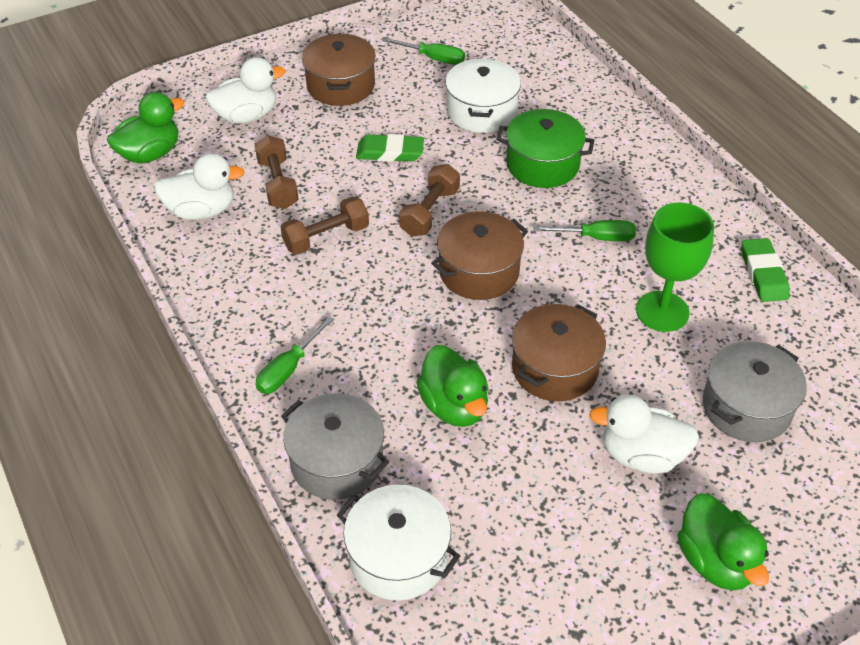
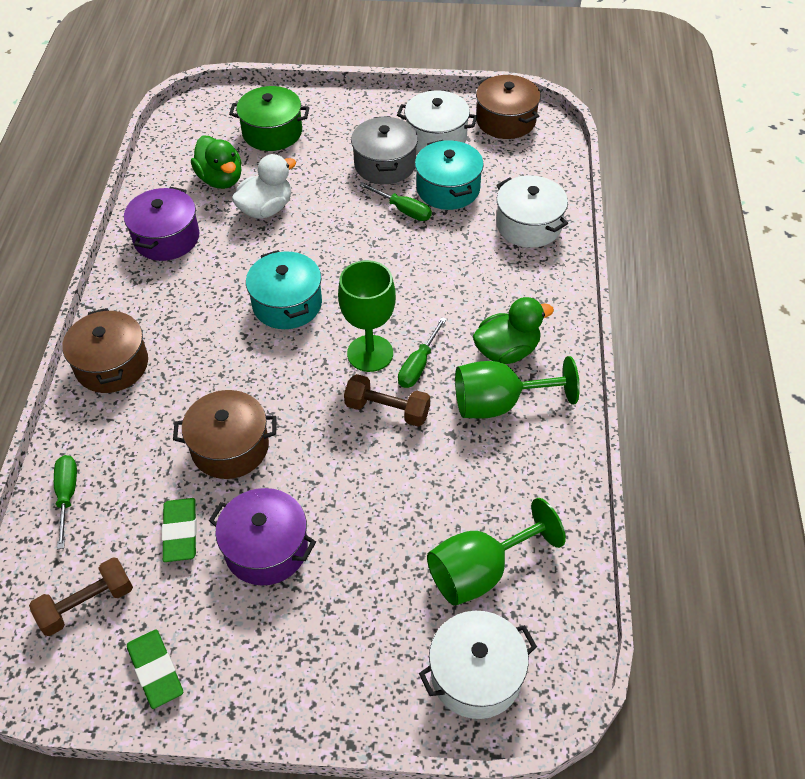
brown dumbbell: [255,135,299,209] [280,196,369,255] [399,164,460,237] = 3 -> [29,557,133,636] [344,374,430,427] = 2
green duck: [107,92,184,164] [417,345,489,427] [678,494,769,591] = 3 -> [191,136,242,189] [472,297,554,364] = 2
green goblet: [636,203,714,332] = 1 -> [338,260,396,372] [427,498,566,606] [455,356,580,419] = 3
grey pot: [281,393,389,500] [703,341,807,442] = 2 -> [351,116,418,184] = 1
purple pot: none = 0 -> [124,187,199,261] [209,488,316,585] = 2
turquoise pot: none = 0 -> [246,250,322,329] [415,140,484,210] = 2
white duck: [154,153,245,220] [206,57,286,123] [589,395,699,473] = 3 -> [232,154,296,219] = 1
white pot: [337,485,460,601] [445,58,521,133] = 2 -> [397,90,478,152] [419,611,537,719] [496,176,568,248] = 3

